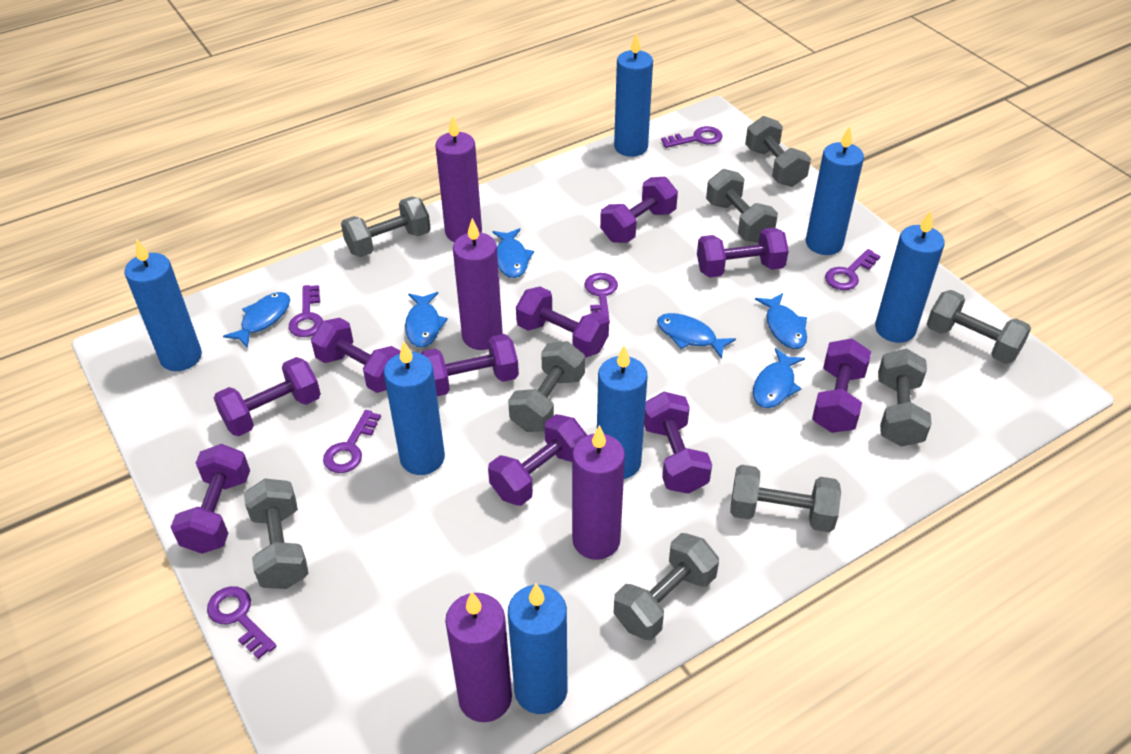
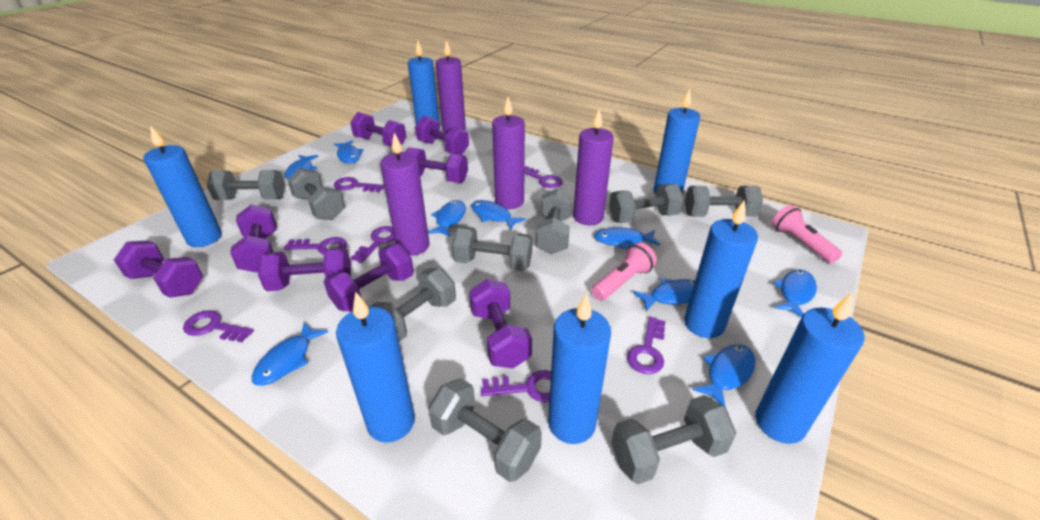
blue fish: [223,292,290,348] [405,292,448,348] [492,228,534,278] [657,313,736,359] [753,348,805,408] [755,293,807,349] = 6 -> [252,323,328,386] [285,155,318,179] [334,140,364,164] [428,200,466,237] [472,200,526,230] [594,227,660,250] [633,279,695,311] [693,345,756,407] [773,269,817,317] = 9
pink flashlight: none = 0 -> [591,242,657,301] [772,205,842,263] = 2
purple dumbbell: [171,444,250,554] [214,357,321,436] [311,318,400,393] [421,334,519,396] [488,414,587,506] [516,287,609,358] [600,177,678,243] [644,392,712,494] [697,227,789,278] [812,338,871,433] = 10 -> [114,240,203,298] [230,204,277,273] [258,247,351,291] [324,243,414,312] [350,112,406,147] [406,147,468,183] [415,116,469,155] [469,279,532,368] = 8
purple key: [207,586,277,659] [289,285,323,337] [323,410,381,473] [584,273,618,324] [661,126,723,148] [825,249,880,290] = 6 -> [183,310,254,342] [284,237,347,255] [334,177,384,192] [350,226,395,263] [481,370,551,402] [524,166,563,188] [627,317,666,374] = 7

